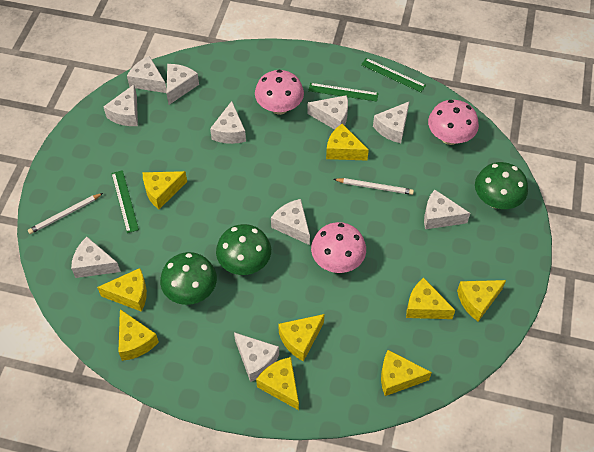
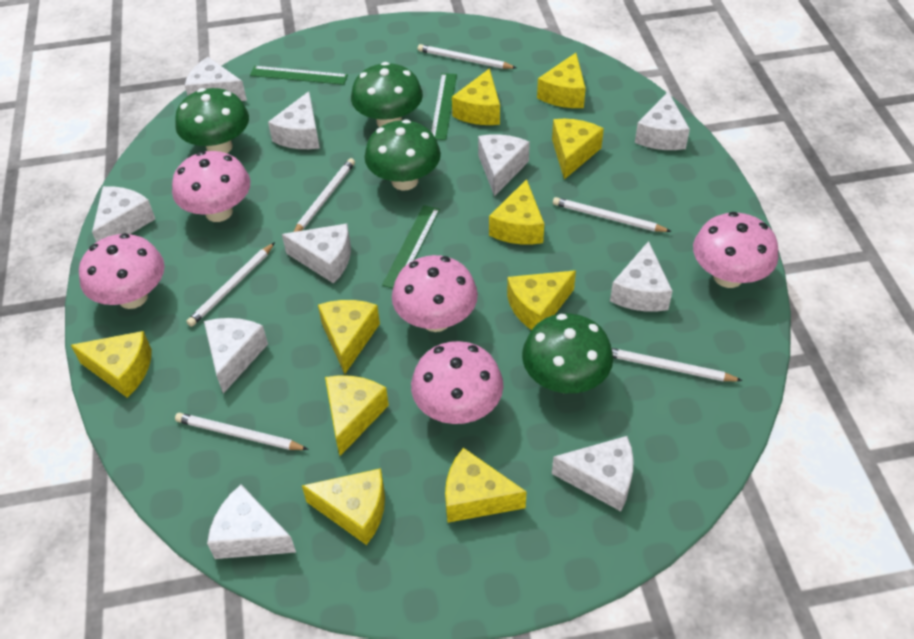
green mushroom: [160,252,217,305] [216,224,271,275] [475,162,528,209] = 3 -> [175,88,249,153] [351,62,423,128] [364,119,441,190] [522,314,613,393] = 4
pink mushroom: [255,70,304,115] [311,222,366,273] [428,100,479,145] = 3 -> [79,233,165,309] [172,151,250,222] [392,255,478,332] [411,341,503,424] [693,212,779,288] = 5
white pencil: [28,193,103,234] [334,178,414,195] = 2 -> [175,413,309,450] [186,242,275,327] [294,158,355,232] [418,44,517,69] [553,197,672,232] [611,348,743,381] = 6
yellow cheese: [97,268,147,312] [118,309,159,361] [143,171,187,209] [256,357,299,410] [278,314,325,362] [326,124,369,161] [381,350,432,396] [406,278,455,319] [457,280,506,322] = 9 -> [71,331,152,398] [302,468,385,545] [318,300,380,374] [325,375,389,456] [445,448,527,523] [452,68,500,125] [489,179,544,245] [507,270,576,330] [537,53,586,108] [552,119,604,179] = 10

